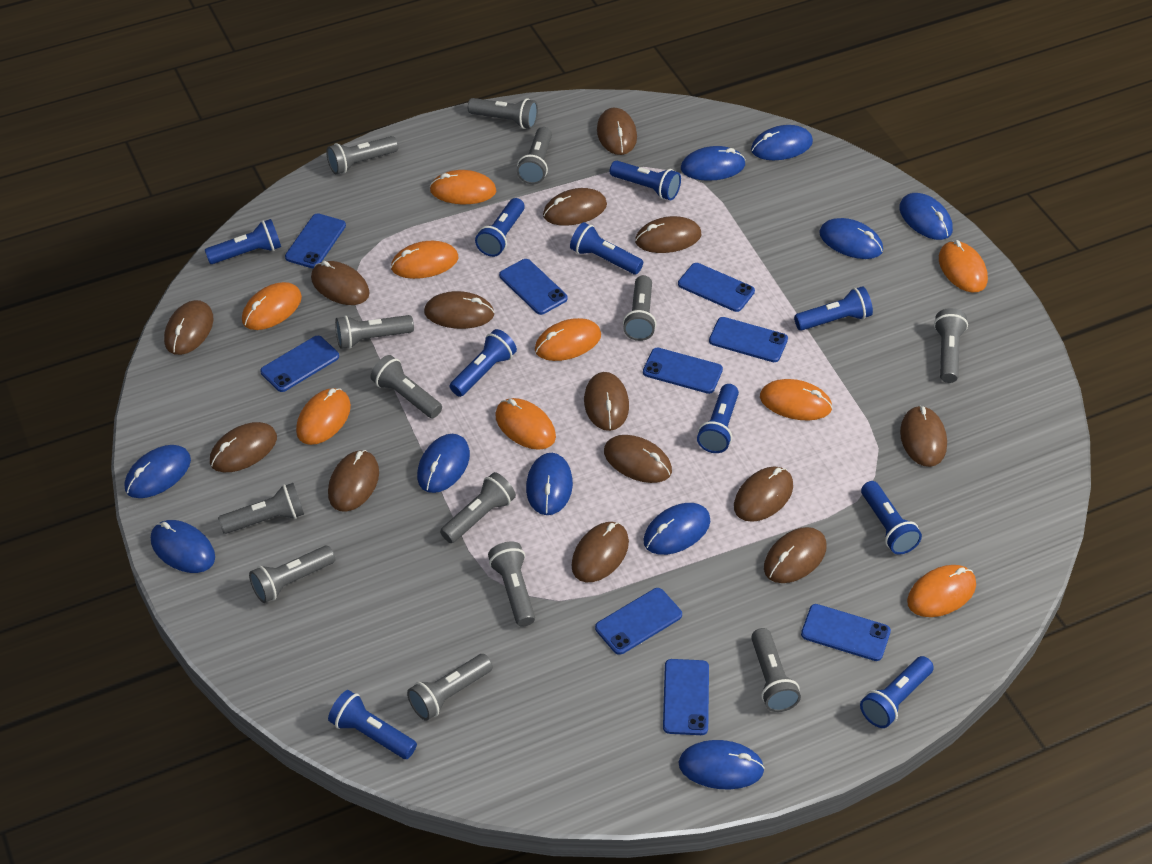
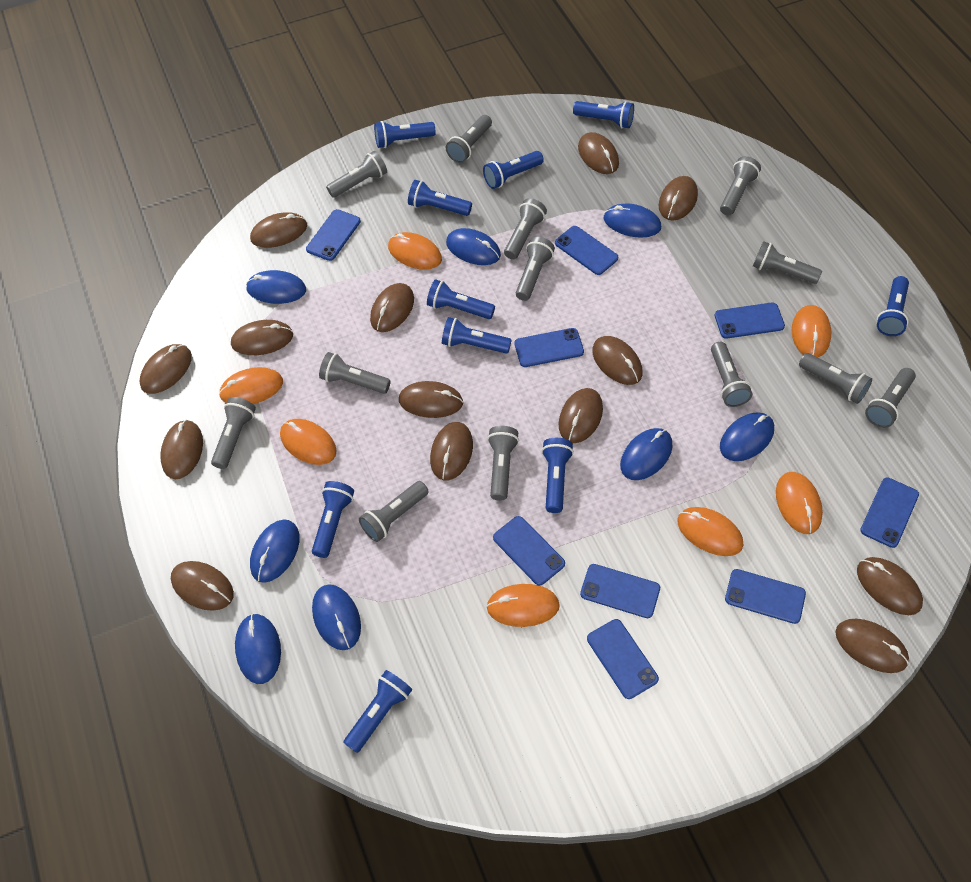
blue mouse: [125,445,191,498] [151,520,215,573] [417,434,470,493] [526,453,573,515] [643,503,710,555] [679,740,765,789] [681,146,745,181] [751,125,813,160] [819,218,883,259] [899,193,953,240] = 10 -> [235,614,281,684] [246,270,306,304] [250,519,300,583] [312,584,361,650] [446,228,501,265] [604,203,661,238] [620,428,673,480] [720,412,774,461] = 8
orange mouse: [242,282,302,330] [296,388,351,445] [391,241,458,279] [430,170,496,204] [495,398,556,450] [535,318,601,361] [760,379,833,421] [907,565,976,617] [939,240,988,293] = 9 -> [219,367,283,404] [280,419,337,465] [388,232,442,270] [486,584,560,627] [677,507,743,556] [776,472,823,534] [792,305,831,358] = 7

